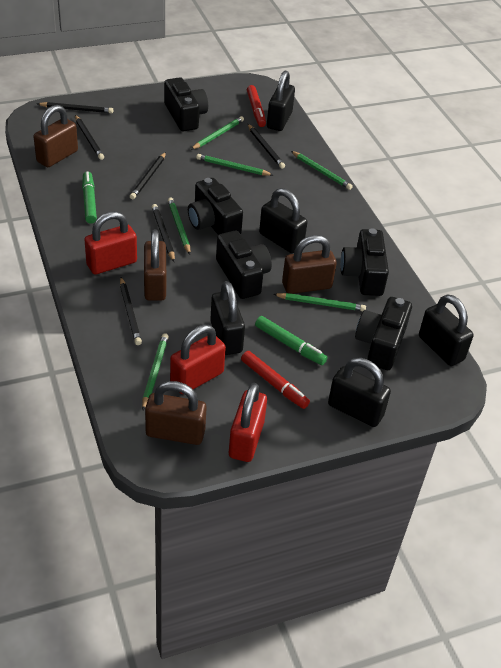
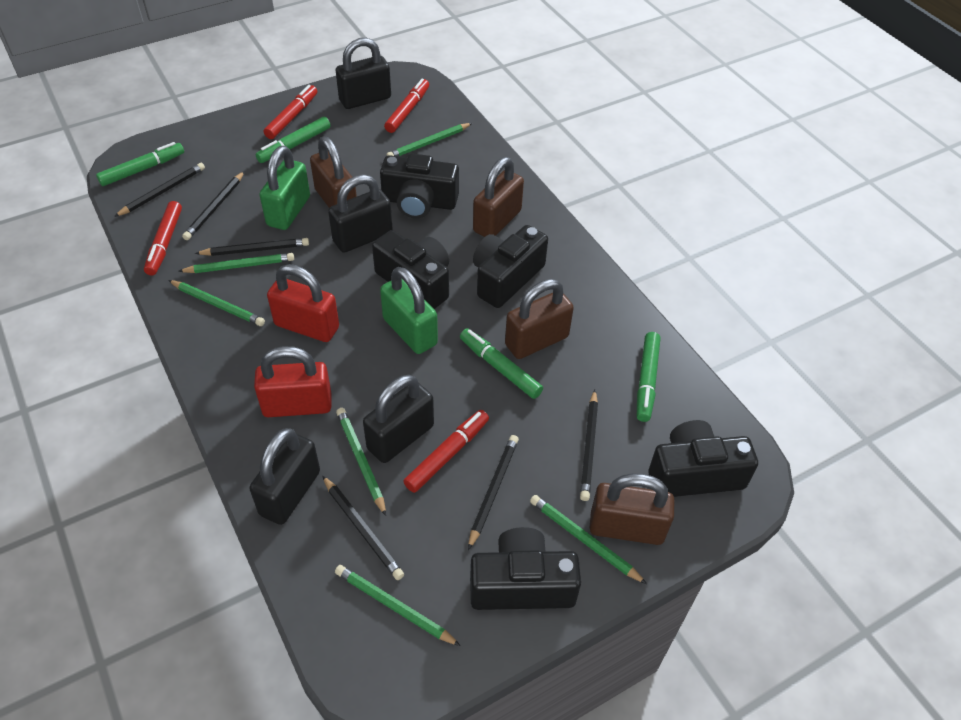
black padlock: [210,281,245,355] [259,188,307,254] [267,71,295,131] [328,358,391,427] [419,294,474,366] = 5 -> [249,428,320,525] [328,174,393,253] [336,38,391,109] [363,375,434,463] = 4
green marker: [82,171,97,224] [255,316,328,365] = 2 -> [96,142,184,186] [256,117,330,163] [460,328,543,399] [637,332,661,422] = 4
green padlock: none = 0 -> [260,146,310,230] [380,267,438,354] = 2
red marker: [241,351,310,409] [247,85,266,127] = 2 -> [144,201,182,276] [264,85,317,139] [384,79,429,133] [403,410,489,493] = 4
red padlock: [84,211,137,275] [170,325,226,394] [229,383,267,462] = 3 -> [254,346,332,417] [267,264,339,342] = 2

